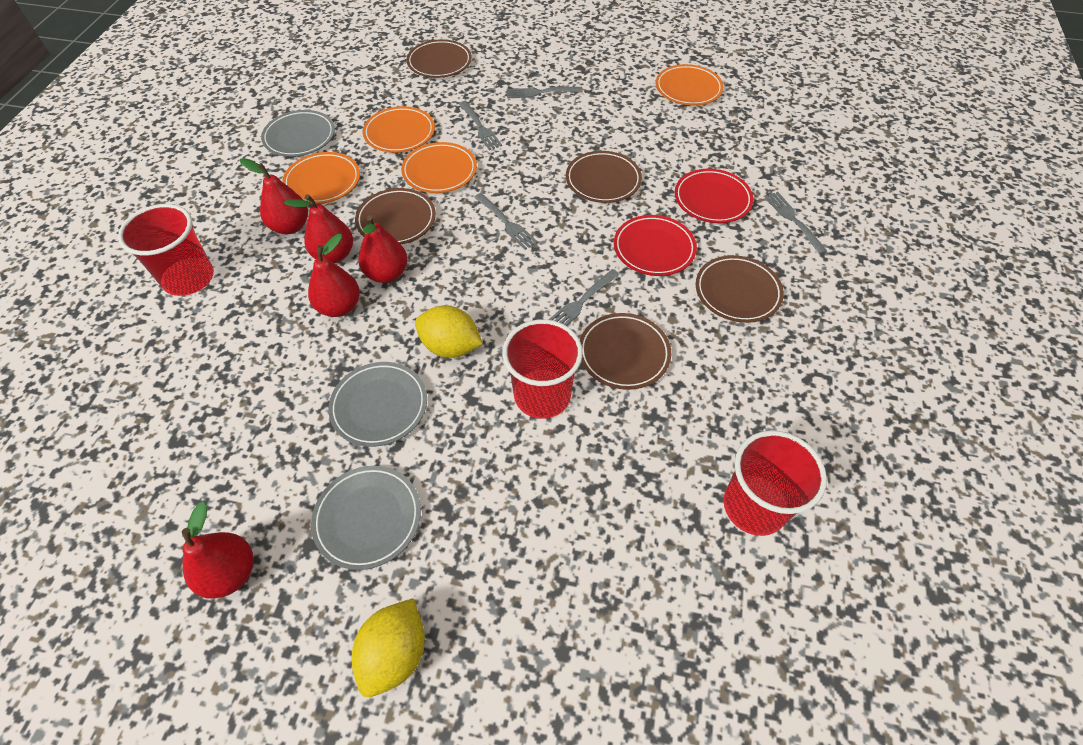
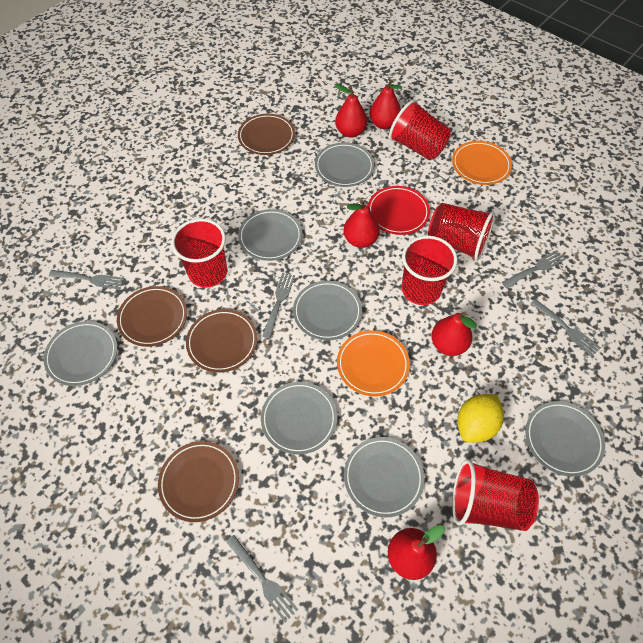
brown plate: [355,188,436,244] [406,39,472,78] [566,151,642,203] [580,313,671,390] [696,255,784,323] = 5 -> [117,286,187,347] [158,441,239,522] [186,309,257,373] [238,114,295,155] = 4
grey plate: [261,110,335,157] [311,466,421,570] [328,362,427,447] = 3 -> [44,321,117,386] [238,209,302,261] [261,382,337,455] [293,281,362,340] [315,143,374,187] [344,437,424,518] [525,401,605,477] = 7
orange plate: [282,152,360,204] [363,106,435,153] [401,142,477,193] [656,64,724,105] = 4 -> [337,330,410,396] [452,141,512,185] = 2
red cup: [118,204,214,296] [502,319,583,419] [723,430,827,536] = 3 -> [171,218,227,288] [389,100,451,160] [401,236,457,305] [428,203,495,261] [452,459,539,531] = 5
red plate: [614,215,697,276] [675,169,754,223] = 2 -> [368,186,430,235] = 1
yellow lemon: [351,599,425,697] [415,305,483,358] = 2 -> [457,394,504,443] = 1

